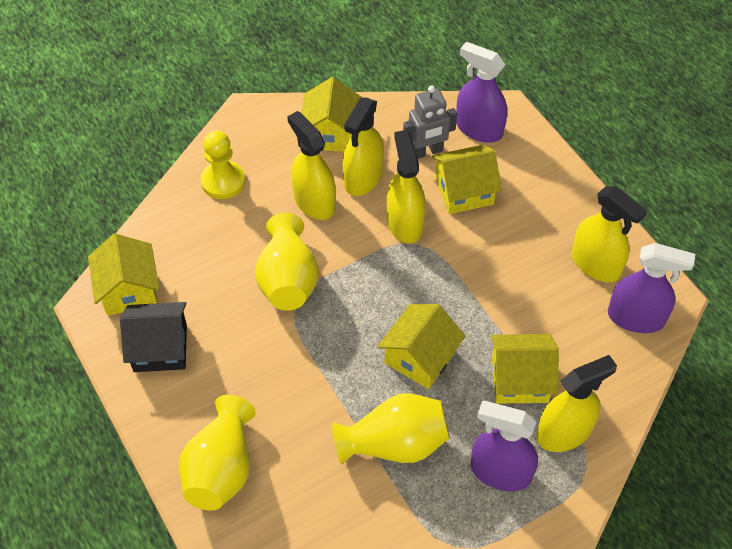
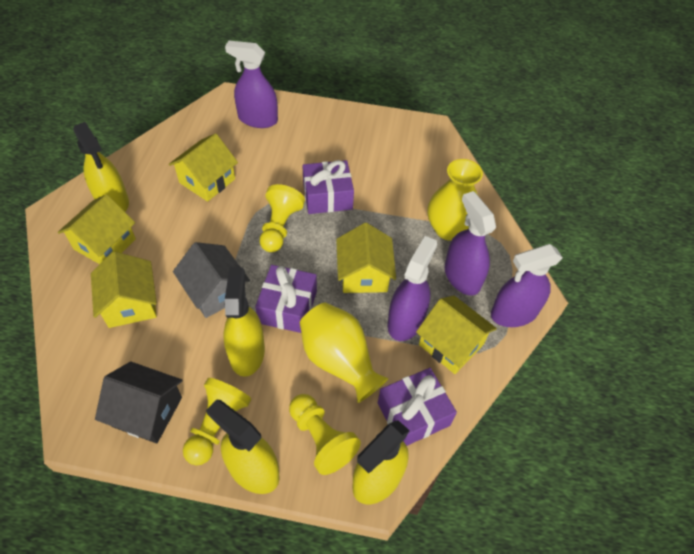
grey house: none = 0 -> [173,242,250,318] = 1
grey robot: [403,86,457,159] = 1 -> none = 0
purple gift: none = 0 -> [255,265,317,333] [302,160,354,214] [378,368,457,446] = 3
purple spray bottle: [456,42,507,143] [471,401,538,491] [608,243,695,333] = 3 -> [225,41,278,128] [387,236,437,341] [444,191,496,296] [491,244,563,327] = 4
yellow pawn: [201,131,245,199] = 1 -> [183,378,251,465] [260,184,305,252] [289,394,361,475] = 3
yellow spray bottle: [287,111,336,220] [343,97,384,196] [387,130,426,244] [536,355,617,452] [572,186,647,282] = 5 -> [73,122,129,211] [206,400,279,494] [223,267,265,377] [353,420,409,504] = 4
yellow vase: [178,395,256,511] [255,213,319,311] [332,393,449,465] = 3 -> [300,302,389,403] [427,159,483,241] = 2

